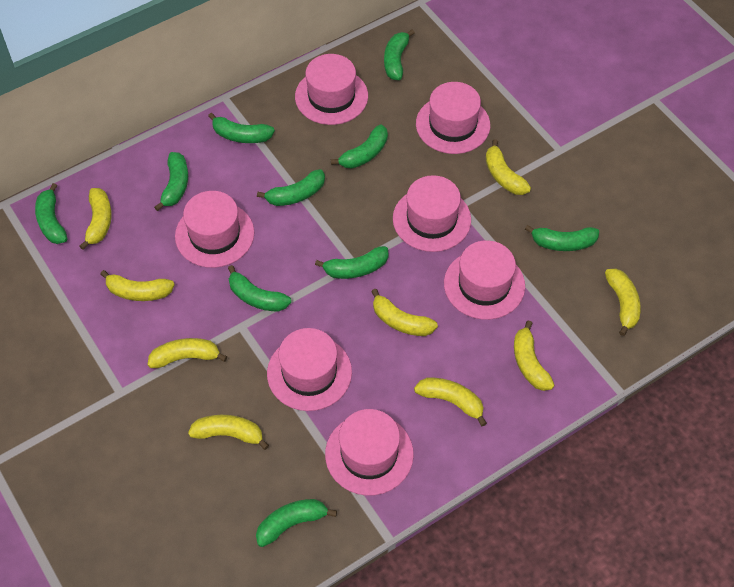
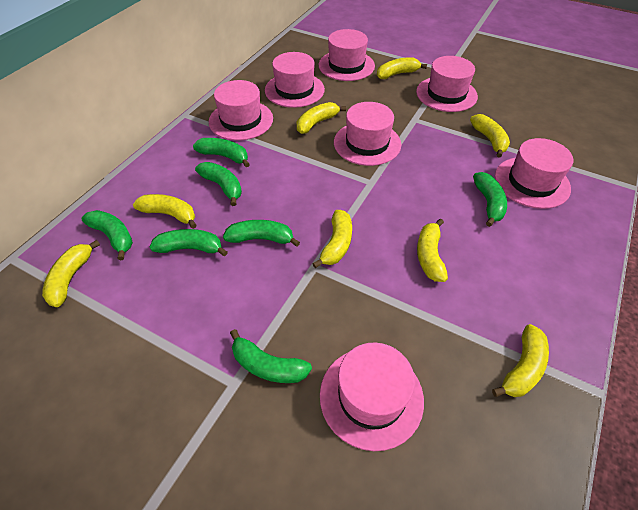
green banana: [35,183,67,244] [154,152,188,211] [208,113,275,143] [228,265,291,312] [256,499,337,547] [257,169,325,206] [315,246,388,279] [331,125,388,169] [384,30,415,80] [525,225,599,251] = 10 -> [81,210,133,260] [150,229,228,257] [193,138,250,167] [195,162,242,206] [223,220,300,247] [230,329,312,383] [473,172,507,227] = 7
yellow banana: [79,188,112,250] [100,270,175,301] [148,338,227,368] [188,415,269,450] [371,289,438,336] [414,378,487,426] [485,139,531,195] [514,320,554,391] [605,268,641,336] = 9 -> [42,240,100,307] [133,194,197,229] [297,102,346,134] [312,210,352,268] [377,57,427,79] [417,219,448,282] [470,114,510,158] [492,324,549,397] = 8

